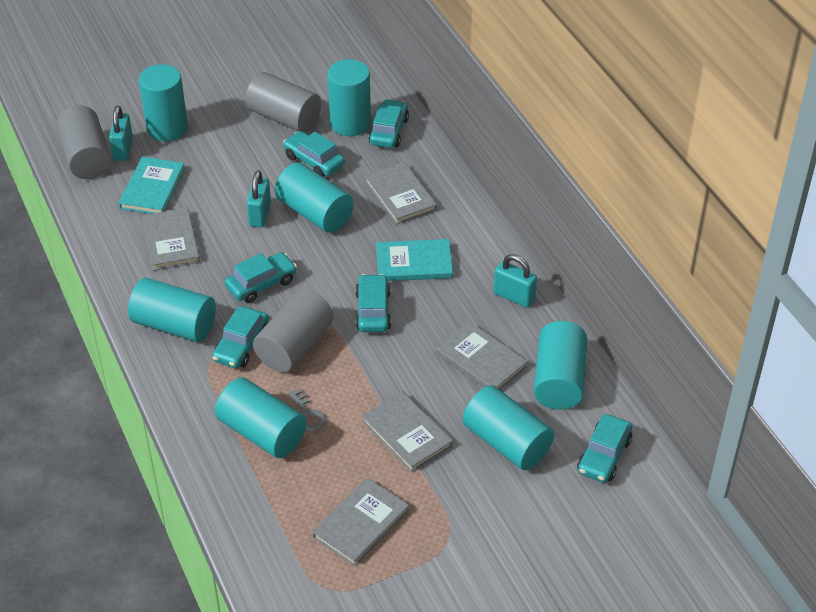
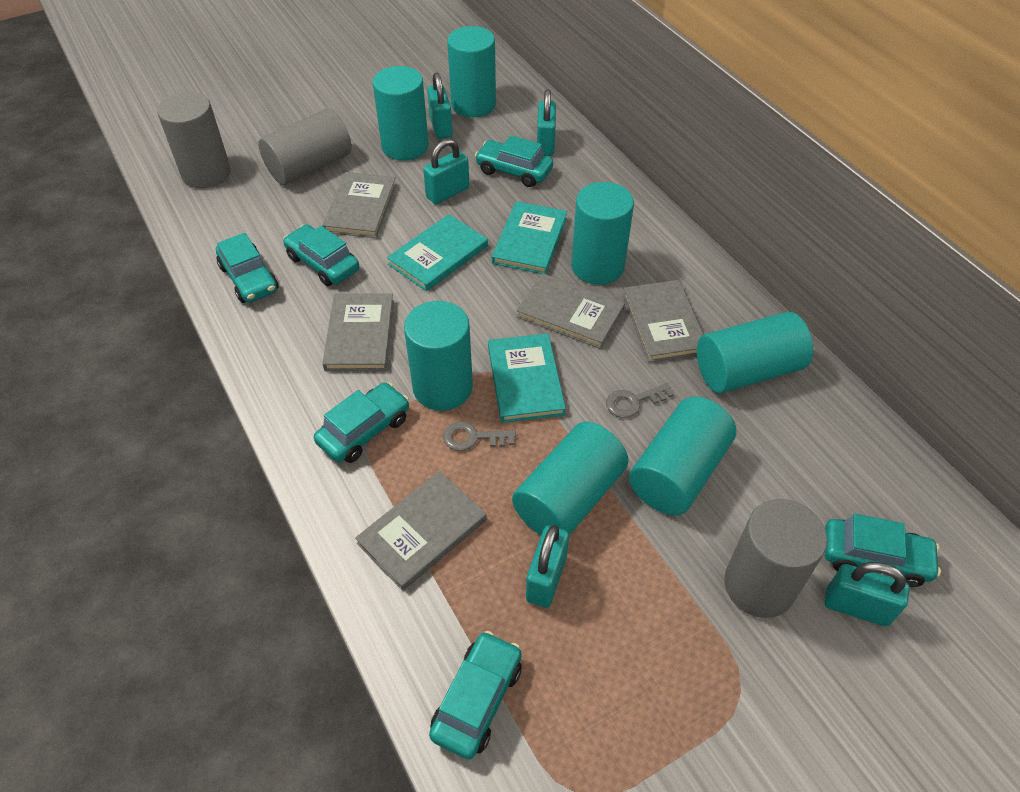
grey key: [288,389,326,432] = 1 -> [443,422,516,451] [606,383,674,418] = 2
turquoise book: [119,157,185,214] [376,239,453,281] = 2 -> [387,214,488,291] [488,333,566,423] [492,201,567,274] = 3
turquoise padlock: [109,106,133,161] [247,171,271,227] [494,254,537,308] = 3 -> [423,139,469,204] [427,73,453,139] [526,525,569,608] [537,89,556,156] [825,562,909,627] = 5

